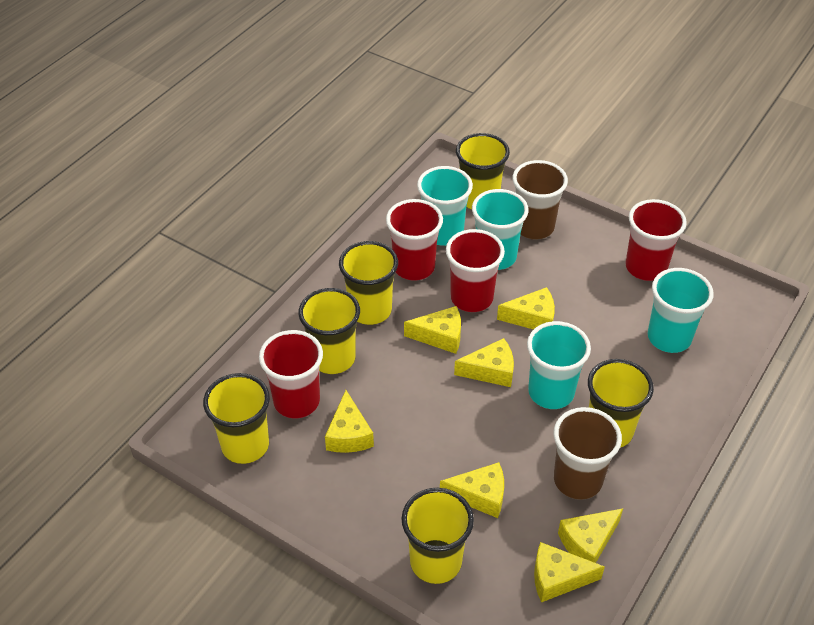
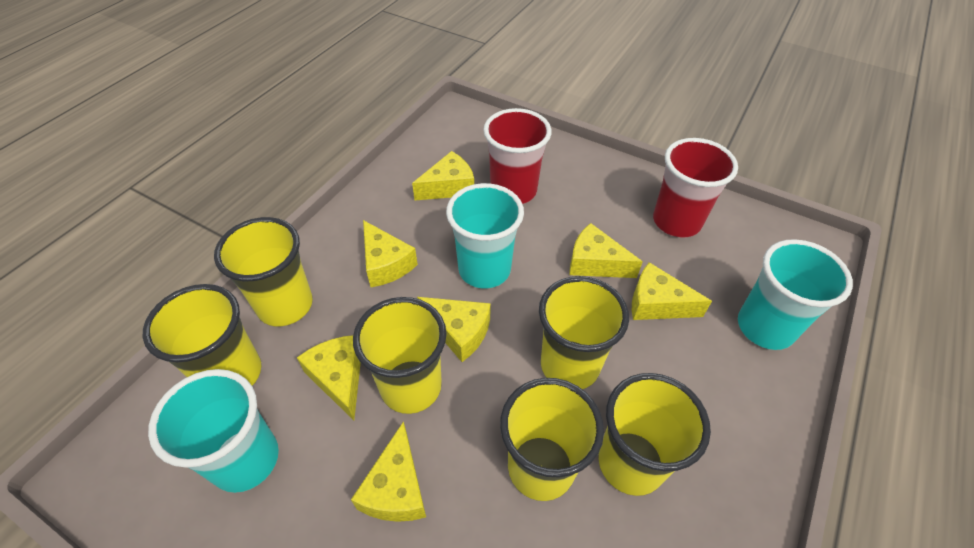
brown cup: [513,160,568,240] [554,407,622,500] = 2 -> none = 0
red cup: [259,330,323,418] [386,199,443,281] [446,229,505,312] [626,199,687,281] = 4 -> [483,108,552,204] [653,138,738,237] = 2
turquoise cup: [417,166,473,246] [472,189,529,270] [527,321,591,409] [648,268,714,353] = 4 -> [148,369,279,493] [446,183,524,288] [738,239,853,350] = 3

